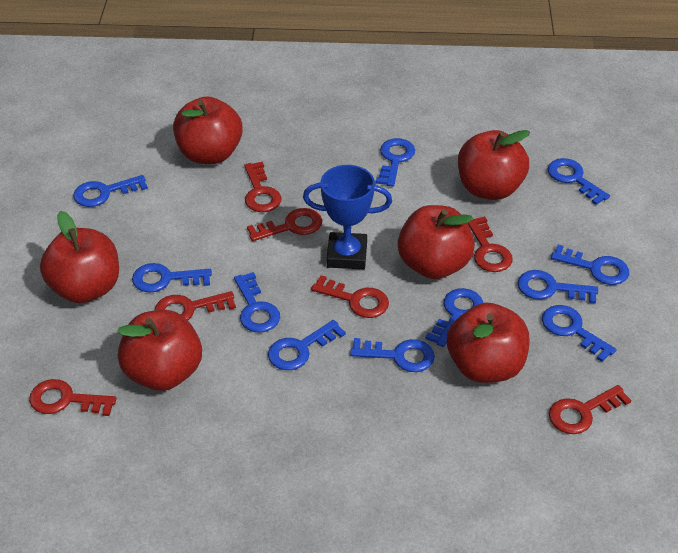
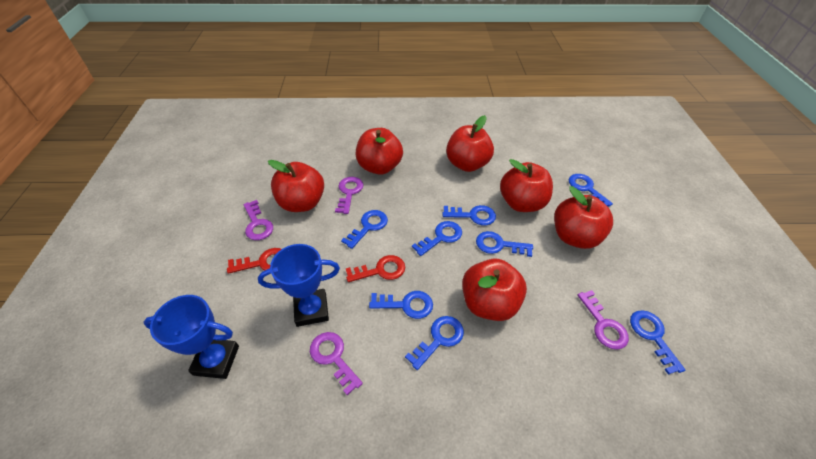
blue key: [73,175,148,207] [132,263,212,293] [234,272,280,333] [268,320,346,370] [350,338,435,372] [376,138,415,187] [425,288,483,347] [517,270,598,304] [542,305,616,362] [548,158,610,205] [551,244,629,285] = 11 -> [341,210,388,249] [369,291,433,319] [405,316,464,370] [412,221,462,256] [442,205,496,225] [476,231,533,257] [569,174,613,206] [630,310,685,375] = 8
blue trophy: [303,165,392,269] = 1 -> [144,295,239,379] [258,244,340,327] = 2
purple key: none = 0 -> [243,200,273,240] [310,332,363,395] [335,177,363,214] [577,290,629,350] = 4
red key: [29,379,117,416] [154,291,236,320] [244,161,282,212] [247,208,322,241] [311,275,389,318] [468,216,513,272] [549,385,631,434] = 7 -> [227,248,281,274] [346,255,405,282] = 2

